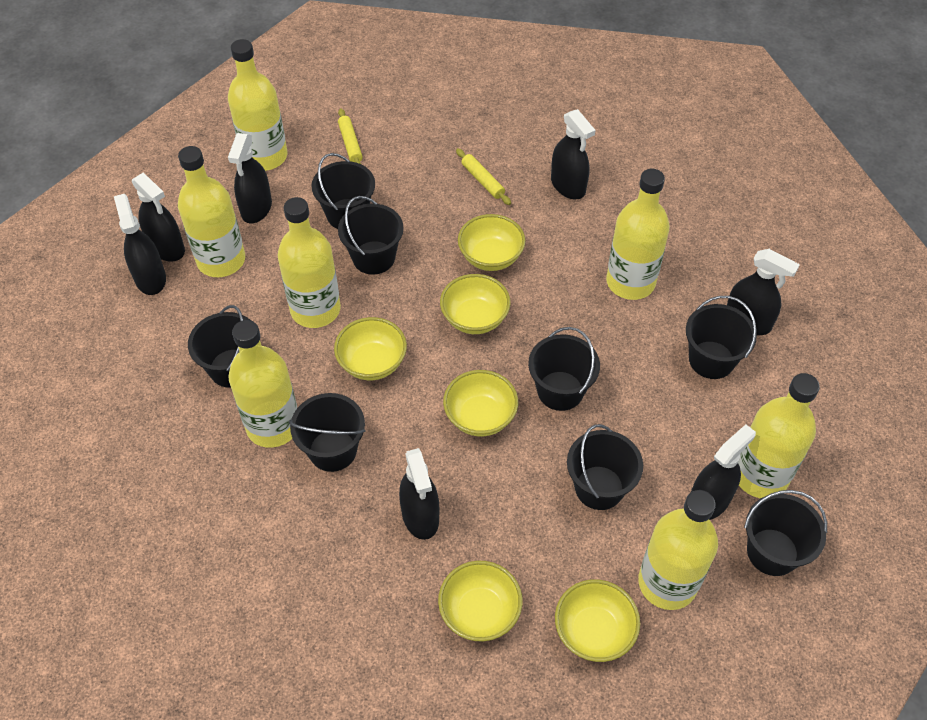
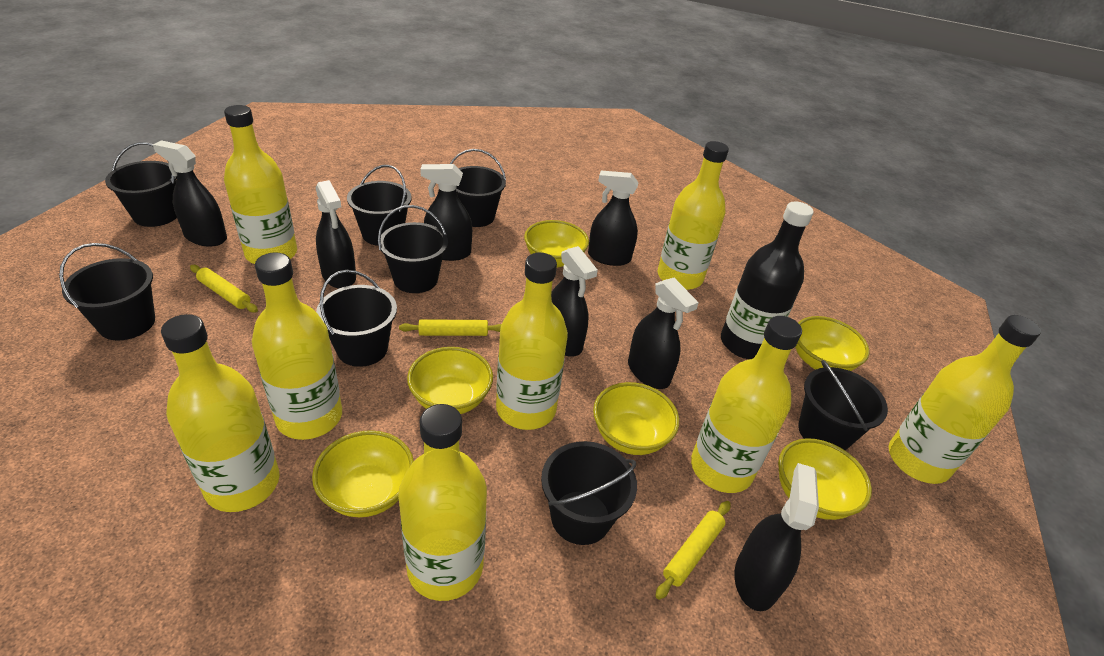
black bottle: none = 0 -> [721,201,814,359] = 1
yellow bottle: [178,146,245,277] [228,39,287,171] [228,320,297,448] [278,197,341,328] [606,169,670,300] [638,490,718,610] [738,373,820,498] = 7 -> [161,314,279,512] [224,105,297,264] [252,252,342,440] [398,404,487,601] [496,253,568,430] [657,141,729,290] [691,316,802,493] [889,315,1041,484] = 8
yellow rolling pin: [338,108,363,165] [456,148,511,205] = 2 -> [190,265,258,312] [399,319,501,336] [655,501,730,600] = 3

